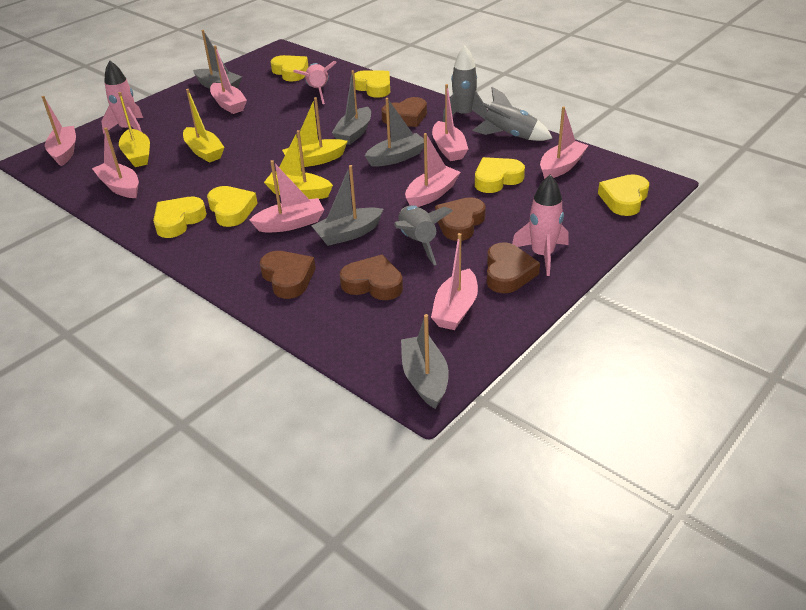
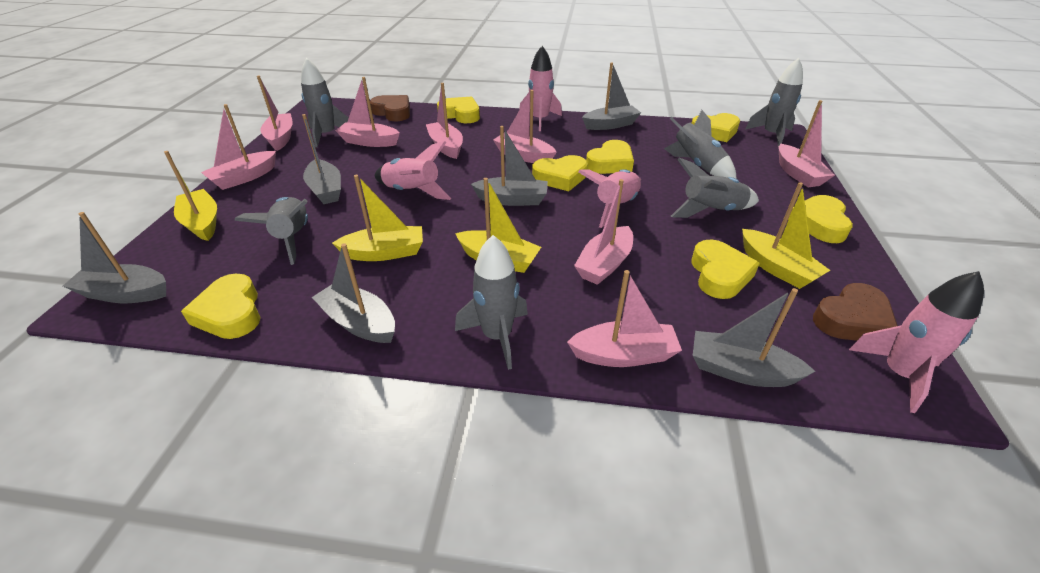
brown heart: [260,251,316,299] [340,255,403,300] [381,97,427,127] [435,197,486,241] [487,242,540,293] = 5 -> [370,95,410,121] [813,283,898,341] = 2
grey boat: [193,30,242,89] [311,165,383,246] [332,70,371,145] [365,98,424,166] [401,314,449,409] = 5 -> [63,212,166,303] [302,114,341,204] [312,243,395,343] [471,126,548,206] [582,62,641,130] [693,288,815,387] = 6
grey rocket: [394,205,453,265] [442,46,487,122] [472,87,553,141] = 3 -> [235,197,308,265] [301,57,349,147] [455,235,528,370] [664,110,736,179] [671,158,759,218] [745,58,803,147] = 6
pink rocket: [101,60,143,134] [293,61,337,104] [512,175,569,276] = 3 -> [375,141,451,200] [519,46,562,131] [578,169,641,228] [849,271,984,413] = 4
yellow heart: [153,197,207,238] [207,186,258,227] [271,55,309,82] [354,70,390,98] [475,157,525,193] [598,174,649,216] = 6 -> [181,273,261,339] [437,97,480,123] [532,155,588,191] [586,140,634,174] [691,240,760,299] [692,113,740,142] [788,195,853,243] = 7

